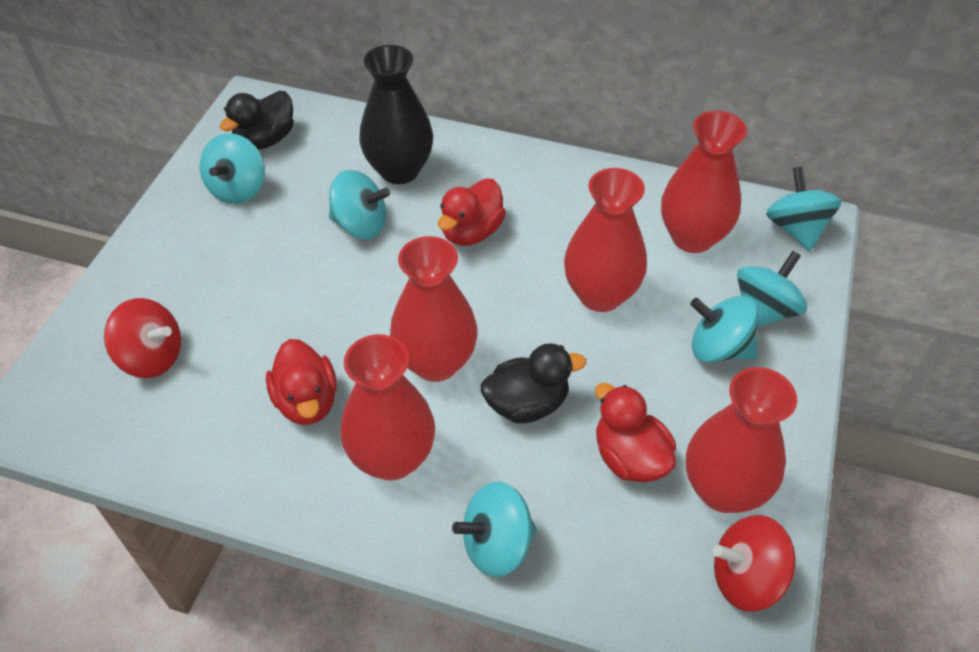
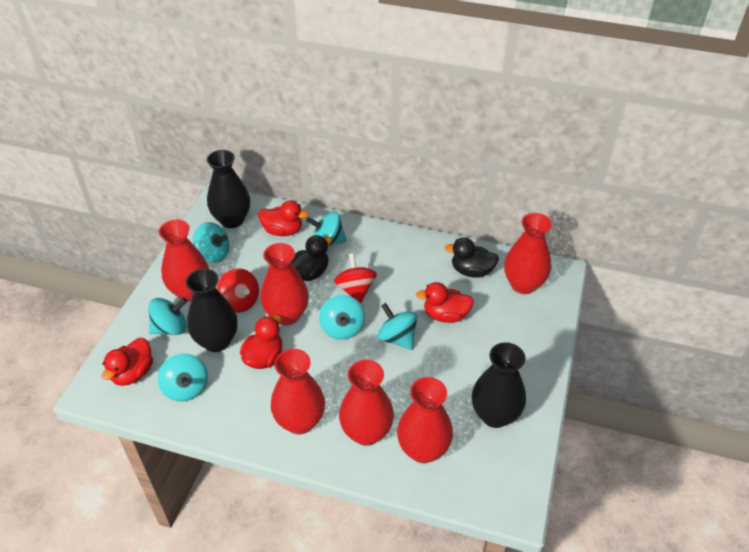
black vase: [359,45,433,184] = 1 -> [186,269,238,352] [207,150,250,228] [472,342,526,428] = 3
red duck: [266,339,337,425] [438,179,506,246] [595,383,676,482] = 3 -> [102,338,153,386] [240,315,282,369] [258,201,308,236] [416,282,474,323] = 4
red vase: [340,334,435,480] [390,236,478,382] [564,168,647,312] [661,111,747,253] [686,367,797,513] = 5 -> [158,220,209,301] [260,243,309,326] [271,349,325,434] [339,360,394,446] [397,377,453,463] [504,213,552,294] = 6

